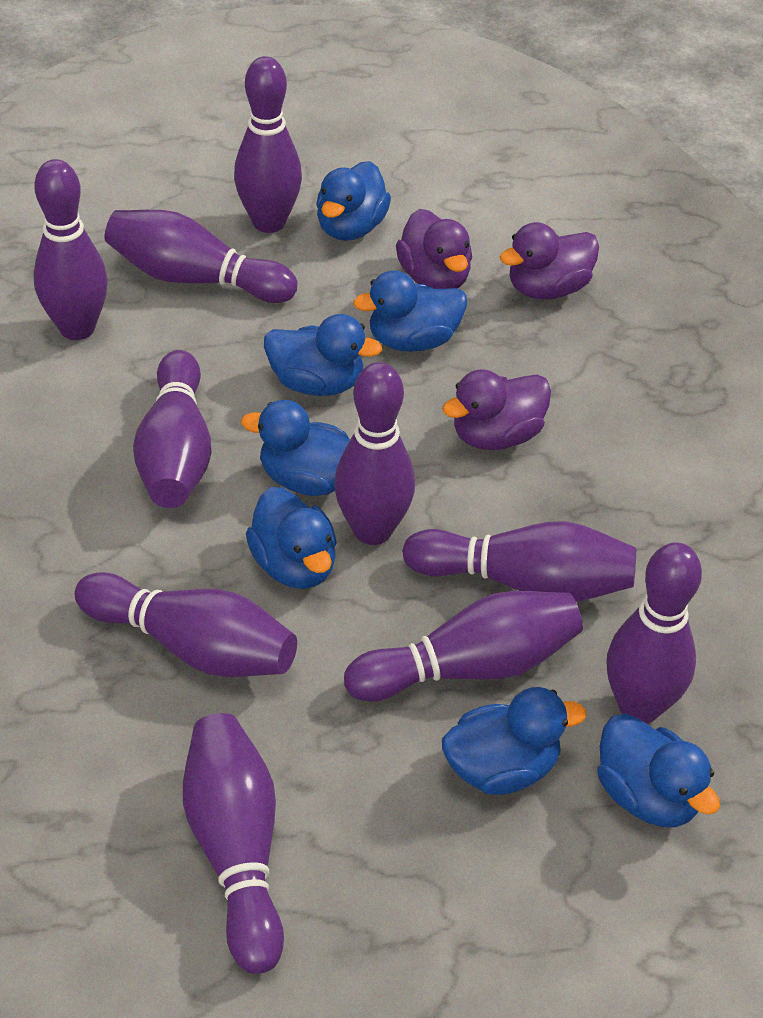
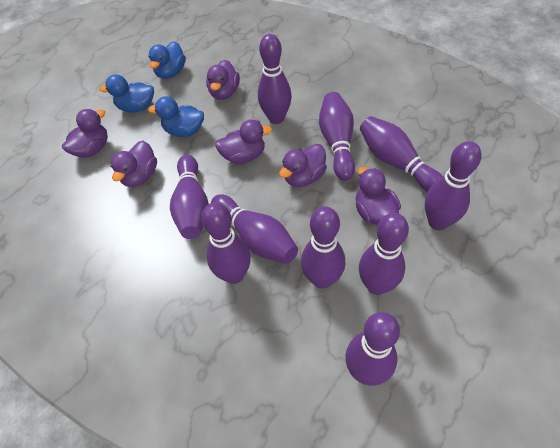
blue duck: [241,400,350,496] [246,487,337,589] [264,314,382,396] [316,161,391,241] [353,270,467,352] [442,687,586,795] [597,714,720,827] = 7 -> [99,74,154,112] [148,41,186,79] [148,96,204,137] = 3
purple duck: [396,209,472,289] [442,370,551,450] [500,222,599,300] = 3 -> [62,109,108,158] [111,141,157,187] [206,60,240,100] [215,119,272,164] [279,144,327,187] [356,167,401,225] = 6

